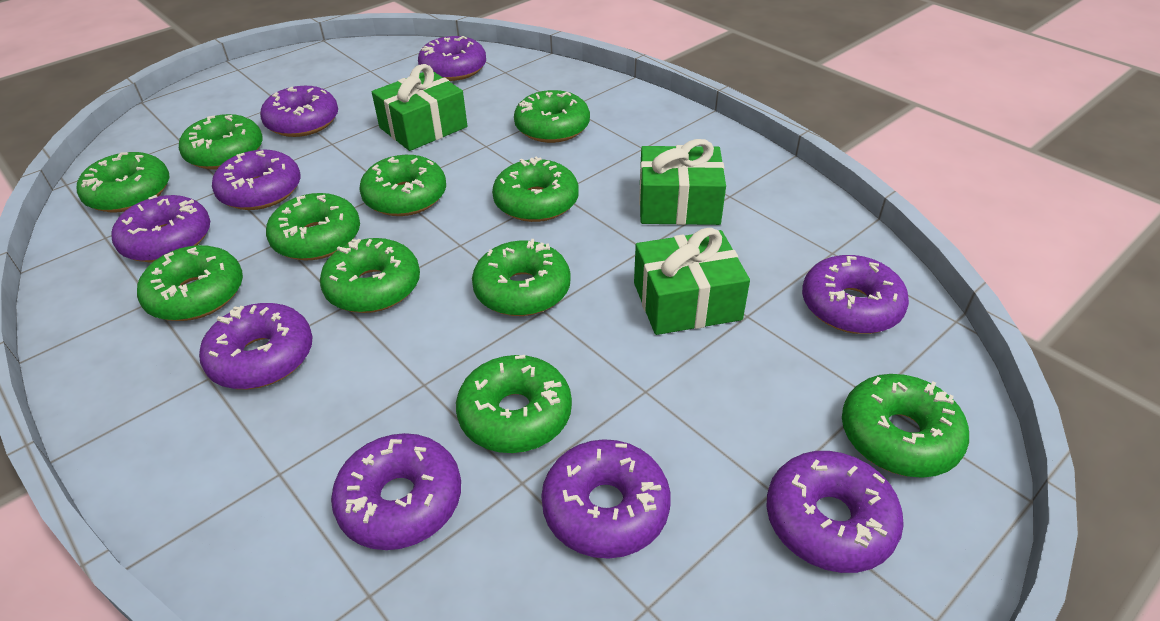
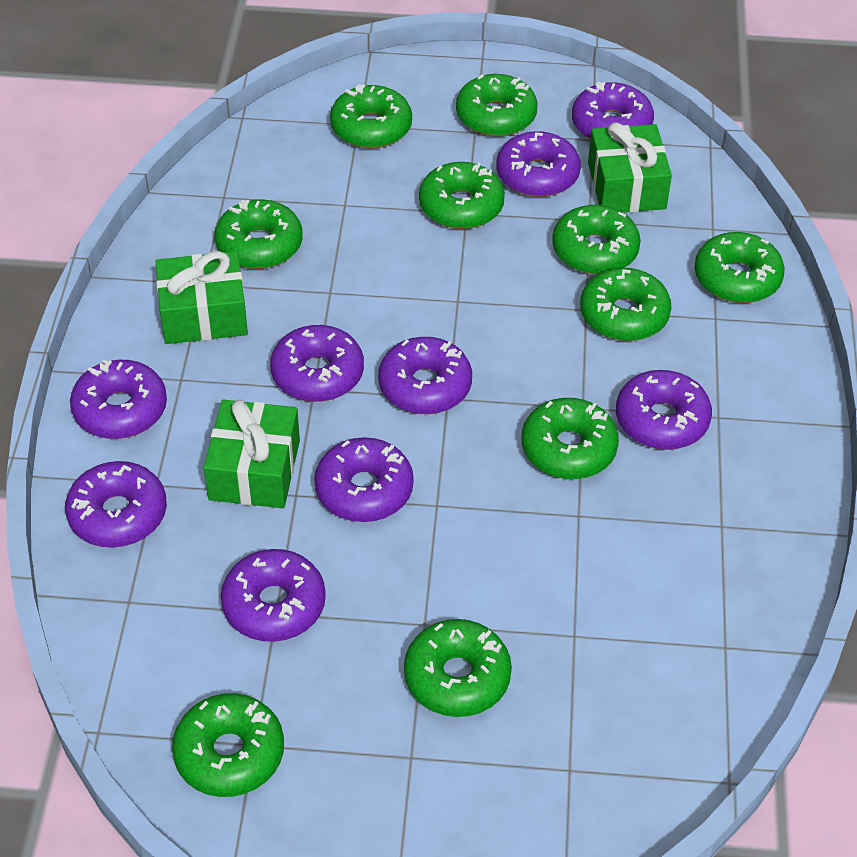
green donut: [77,152,170,212] [137,245,243,321] [179,114,263,170] [266,193,360,261] [320,238,420,313] [359,155,446,216] [456,355,572,453] [472,239,571,316] [492,157,579,222] [514,90,590,143] [842,374,969,478] = 11 -> [172,693,284,797] [215,199,302,269] [330,84,412,149] [404,619,512,717] [419,162,505,229] [456,74,538,137] [522,398,619,479] [552,205,641,274] [580,268,671,341] [695,232,785,303] = 10

